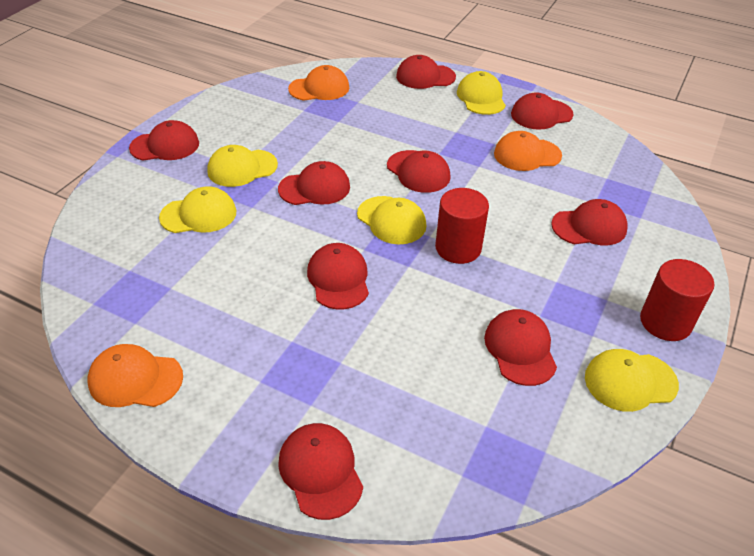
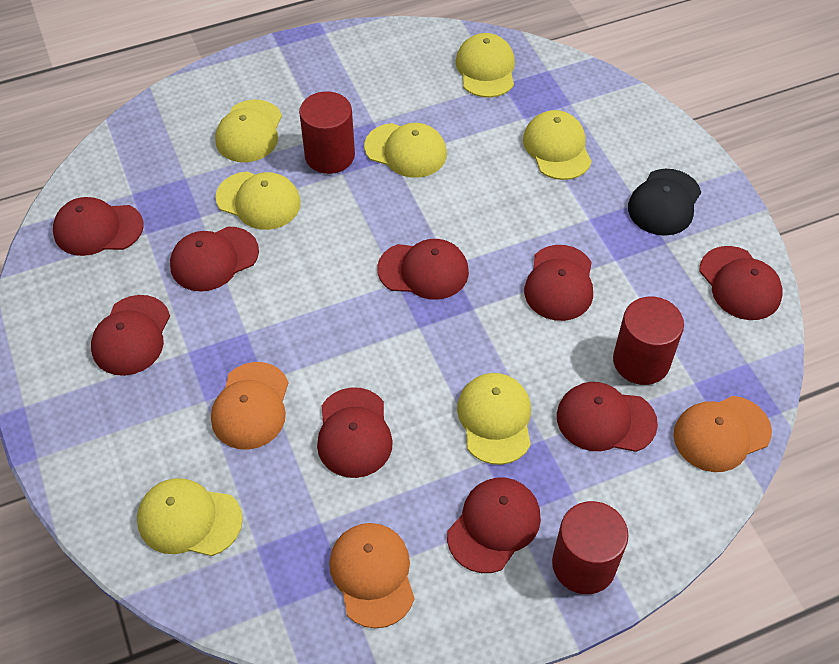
black cap: none = 0 -> [628,169,701,236] = 1
red cylinder: [435,188,489,264] [640,259,714,341] = 2 -> [299,91,355,174] [552,501,628,594] [613,297,684,385] = 3
yellow cap: [159,186,236,233] [207,145,278,187] [357,196,426,244] [457,71,506,115] [585,349,679,412] = 5 -> [137,478,243,556] [215,100,282,162] [215,171,301,230] [364,123,447,178] [456,33,515,98] [457,373,531,465] [523,110,592,180] = 7

